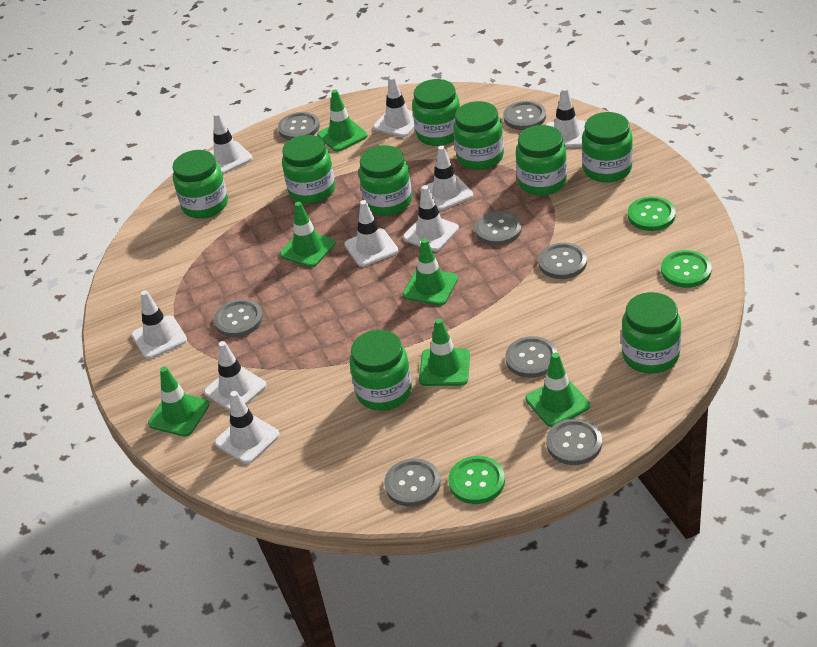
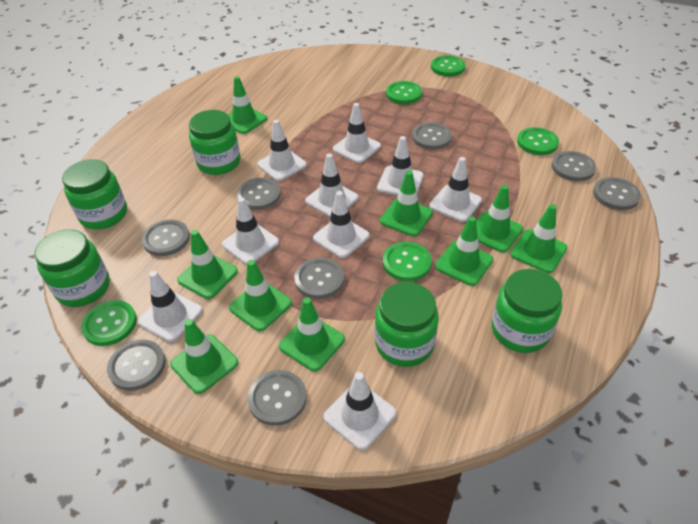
green button: [448,456,505,504] [628,196,676,231] [661,250,712,288] = 3 -> [81,300,137,346] [383,242,432,281] [386,81,422,104] [431,55,466,76] [517,127,559,155] = 5
green jar: [172,150,228,219] [282,135,335,204] [350,330,412,411] [359,145,412,216] [412,79,460,146] [453,101,504,170] [516,125,567,196] [582,112,633,183] [621,292,681,374] = 9 -> [34,229,110,307] [62,159,127,229] [189,110,240,175] [375,282,439,367] [492,269,562,353] = 5
green traffic cone: [148,367,210,436] [280,202,335,267] [317,90,368,152] [403,239,458,306] [419,319,470,386] [525,353,590,427] = 6 -> [170,319,238,394] [177,230,238,299] [228,76,267,134] [229,260,292,331] [279,297,345,371] [380,171,433,236] [435,216,493,286] [476,185,523,252] [510,204,567,273] = 9

